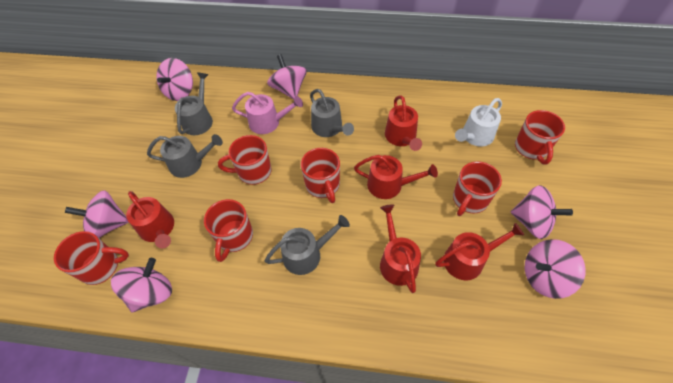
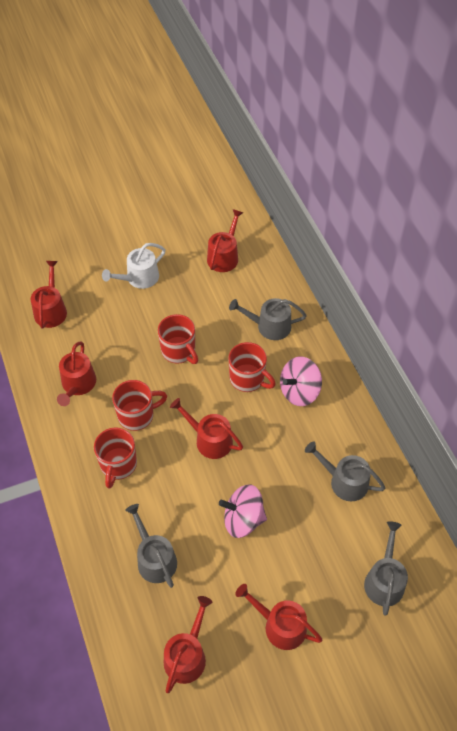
pink spinning top: [65,190,129,238] [111,258,172,313] [156,58,193,101] [267,54,307,100] [511,185,573,239] [525,239,586,299] = 6 -> [219,485,267,538] [280,357,322,406] = 2
pink watering can: [232,92,303,134] = 1 -> none = 0
red mug: [54,231,129,285] [204,199,253,262] [218,135,271,185] [301,148,340,203] [453,161,502,216] [515,110,565,165] = 6 -> [94,427,137,489] [112,380,167,431] [158,314,198,364] [228,342,276,392] = 4
red watering can: [126,191,174,248] [354,155,438,199] [380,204,421,293] [385,96,422,151] [435,223,524,280] = 5 -> [31,261,67,329] [57,341,96,406] [164,596,212,693] [170,398,243,459] [207,209,243,272] [235,584,322,650] = 6

